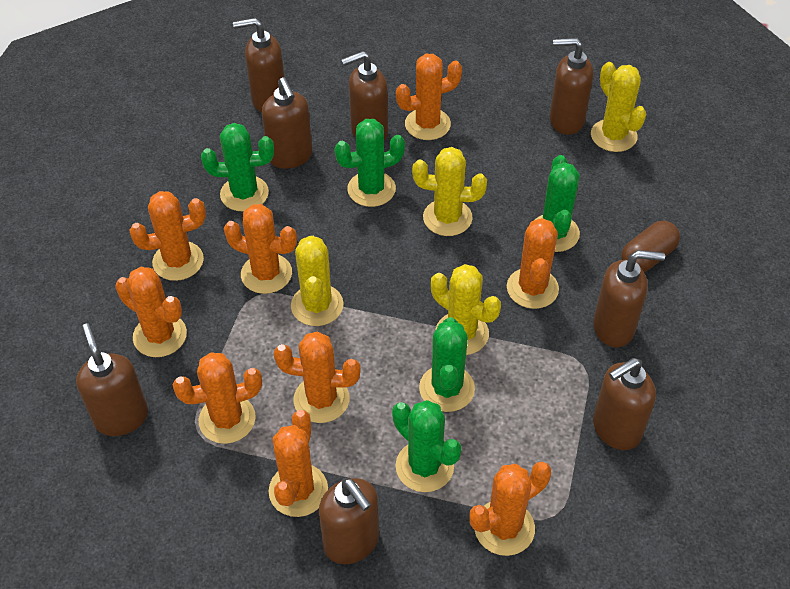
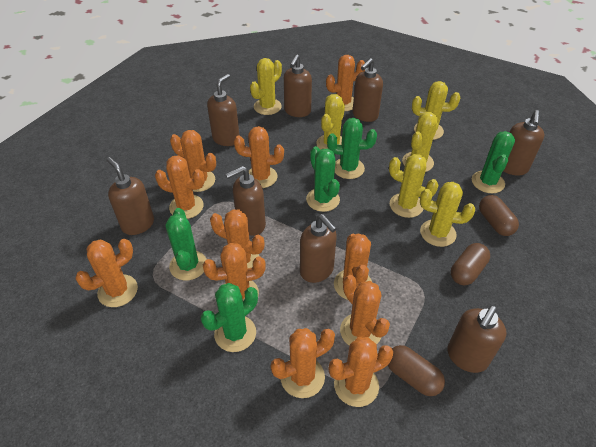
brown capsule: [621,221,680,272] = 1 -> [388,345,445,396] [451,243,490,285] [479,195,519,236] = 3
orange cactus: [115,267,187,357] [129,191,206,281] [172,352,262,444] [224,204,297,294] [269,410,328,517] [274,332,361,423] [396,54,462,140] [469,462,551,556] [507,218,559,309] = 9 -> [75,239,138,307] [155,155,205,219] [170,130,216,192] [203,243,266,301] [210,209,265,268] [234,126,284,188] [271,328,335,398] [326,55,365,111] [328,337,393,407] [334,234,372,300] [340,275,390,345] = 11
yellow cactus: [291,236,343,326] [412,147,487,236] [431,264,501,355] [591,62,646,152] = 4 -> [250,58,282,115] [316,94,345,150] [389,154,439,218] [402,112,438,172] [412,81,460,140] [420,182,475,247] = 6

